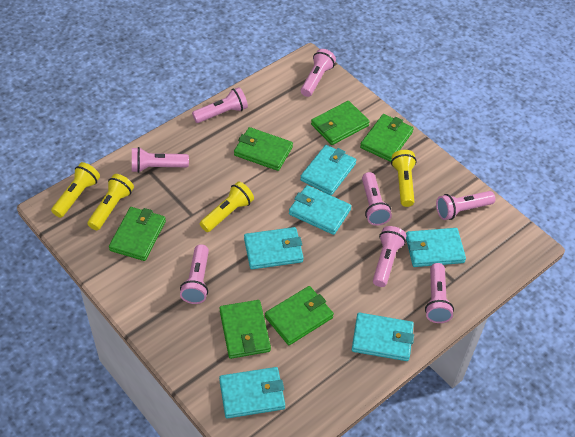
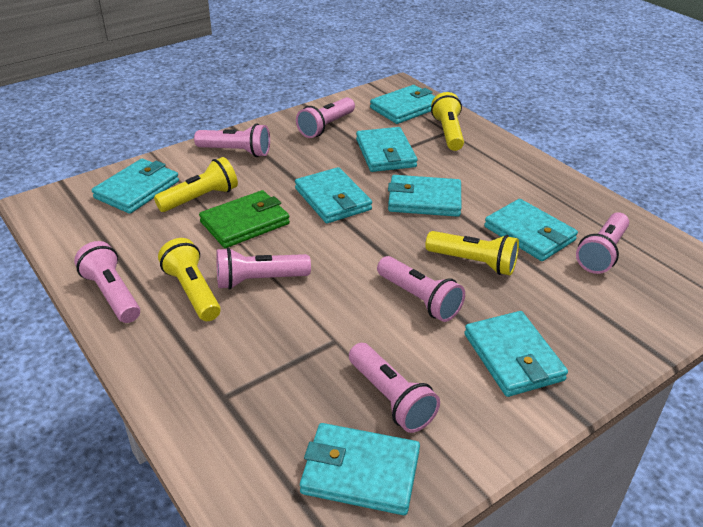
green wallet: [109,207,166,261] [220,300,271,359] [234,127,293,171] [265,286,334,345] [311,101,370,145] [360,114,414,162] = 6 -> [199,190,290,248] = 1
pink flashlight: [132,147,189,173] [180,244,209,304] [192,87,248,123] [301,49,336,97] [362,172,392,226] [373,226,406,287] [425,263,454,323] [436,191,495,220] = 8 -> [74,241,140,323] [194,123,270,157] [216,247,311,289] [296,97,355,138] [349,343,440,433] [377,256,465,322] [576,212,629,274] = 7
turquoise wallet: [219,367,285,418] [244,227,304,269] [289,185,351,235] [300,145,356,195] [352,313,414,361] [406,228,466,267] = 6 -> [92,159,179,214] [295,167,372,223] [300,423,420,515] [356,127,417,172] [370,85,436,124] [388,175,461,217] [464,311,568,397] [484,199,578,261] = 8

